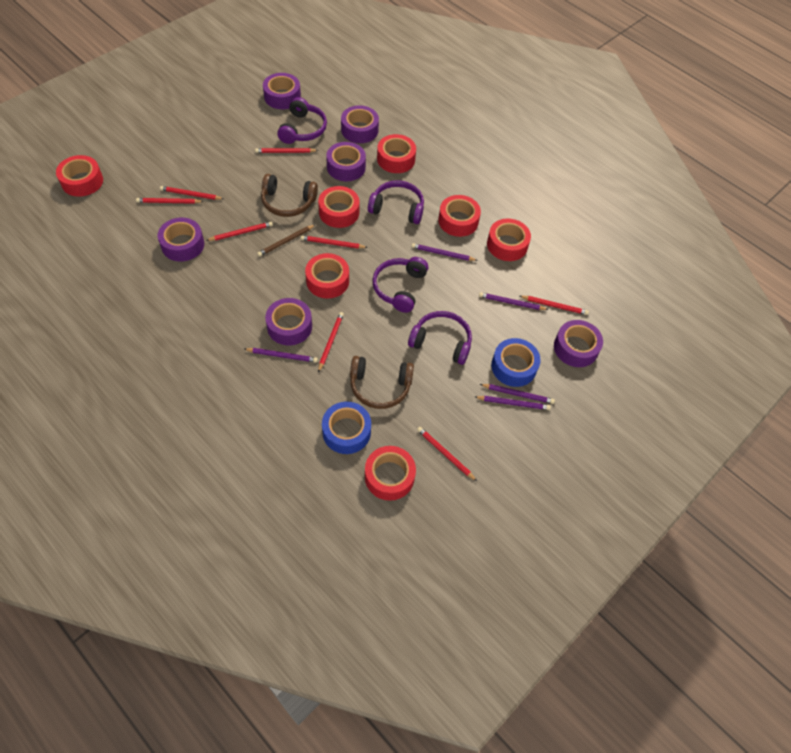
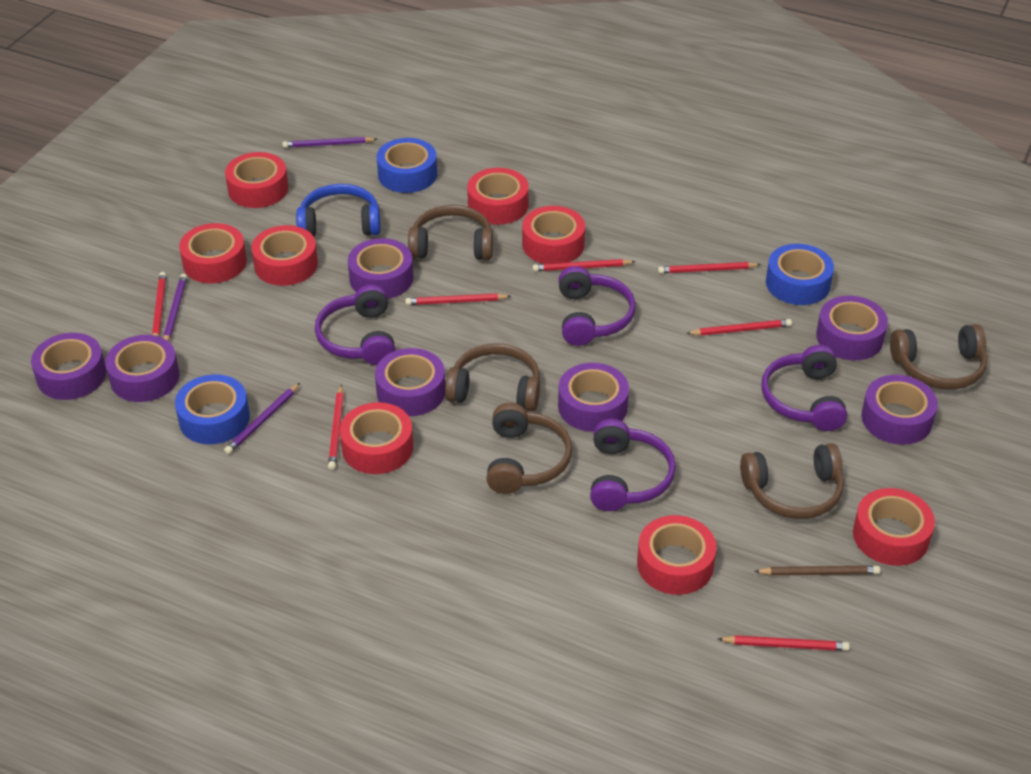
blue headphones: none = 0 -> [296,184,381,237] = 1
blue tape: [322,402,371,454] [491,338,541,387] = 2 -> [175,374,250,444] [377,138,437,193] [766,244,834,305] = 3
brown headphones: [261,174,318,217] [350,356,414,409] = 2 -> [408,205,493,260] [445,343,540,412] [486,403,572,494] [740,443,844,519] [890,324,988,390] = 5
purple pencil: [245,348,318,363] [411,243,478,261] [475,396,551,410] [479,292,549,310] [480,384,555,404] = 5 -> [163,274,187,341] [224,383,300,454] [282,137,377,148] = 3
purple tape: [158,217,204,261] [263,73,301,109] [265,298,312,345] [326,142,366,181] [341,105,379,143] [554,320,603,367] = 6 -> [31,333,106,400] [105,335,179,402] [348,238,413,299] [375,348,445,416] [558,363,629,432] [816,296,888,360] [861,375,938,445] = 7
red pencil: [136,198,204,204] [160,186,224,200] [206,222,273,241] [255,148,318,153] [301,235,368,249] [318,312,344,372] [417,427,477,481] [520,296,589,315] = 8 -> [152,272,166,336] [328,385,344,470] [405,293,511,305] [533,259,636,271] [658,262,761,274] [686,319,792,336] [718,635,850,651] = 7
red tape: [56,155,103,197] [305,253,349,298] [318,186,360,228] [365,446,416,501] [377,134,416,173] [438,195,481,237] [487,218,531,261] = 7 -> [179,223,247,283] [225,152,288,208] [251,225,318,286] [340,402,413,474] [467,168,529,225] [522,206,585,264] [637,515,716,595] [853,488,935,566] = 8

